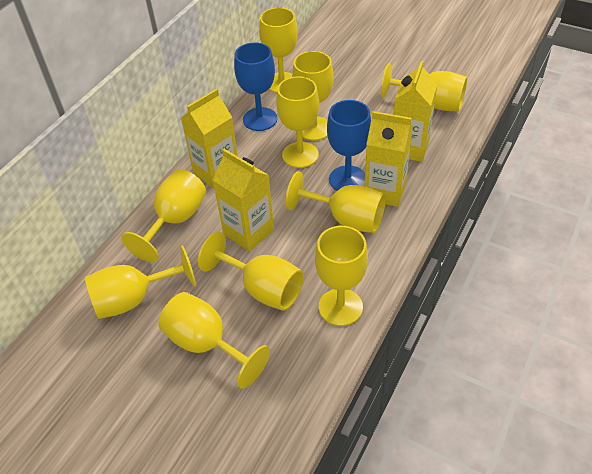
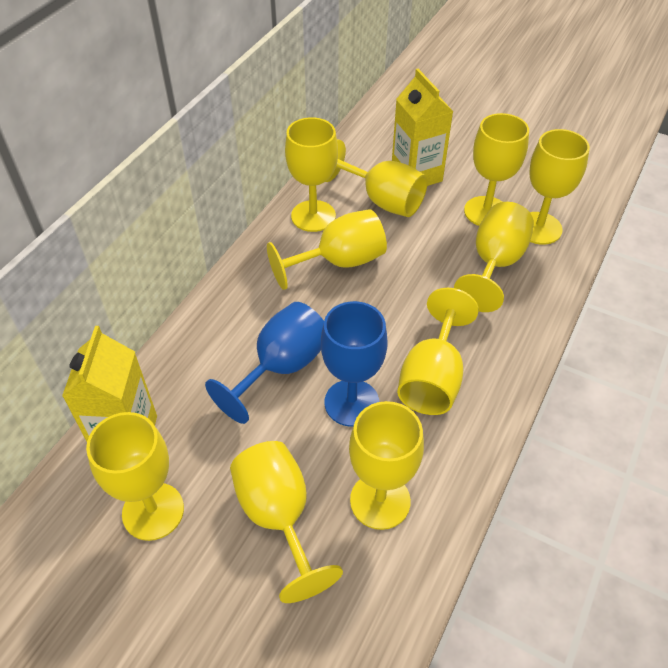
yellow carton: [181,88,238,189] [213,149,274,251] [364,111,413,207] [393,61,437,162] = 4 -> [62,326,157,442] [392,69,454,186] = 2

